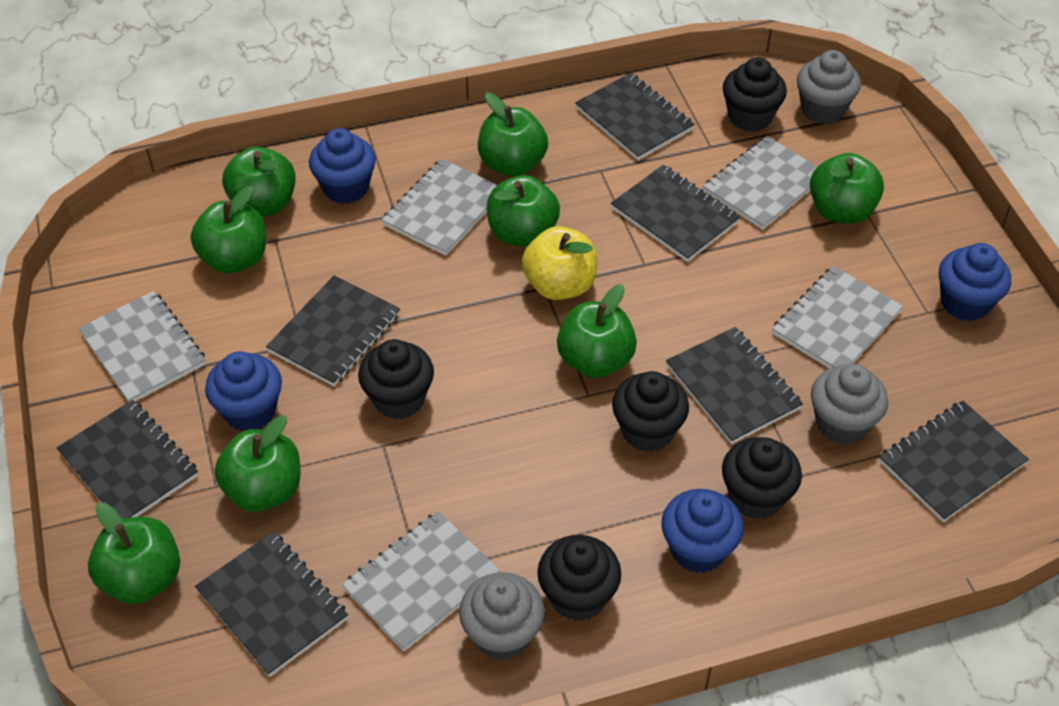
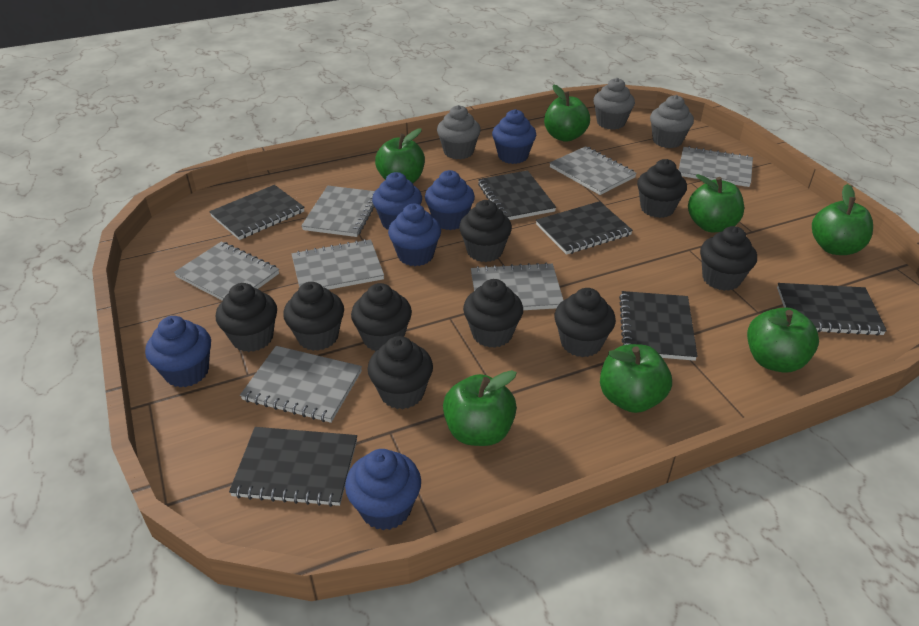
black cupcake: [358,339,434,419] [537,535,621,621] [612,371,689,452] [722,437,802,519] [723,57,787,132] = 5 -> [216,283,277,352] [283,282,344,351] [351,283,412,351] [367,336,433,409] [459,200,512,262] [463,279,523,348] [554,288,616,357] [637,159,687,218] [700,226,757,291] = 9
black notebook: [57,400,198,519] [195,531,348,677] [266,275,400,386] [575,73,695,160] [611,165,740,262] [666,327,803,444] [879,401,1029,522] = 7 -> [209,185,305,240] [229,427,357,507] [478,170,556,220] [536,201,633,255] [619,291,698,361] [777,283,887,336] = 6
blue cupcake: [205,351,282,431] [309,128,376,204] [661,489,743,573] [939,243,1011,321] = 4 -> [145,316,211,387] [345,449,421,530] [372,172,422,230] [388,204,441,266] [425,170,475,230] [492,109,536,164] = 6
green apple: [88,503,180,604] [191,186,266,273] [215,415,301,512] [222,146,296,217] [478,93,548,176] [487,175,560,247] [557,284,637,378] [810,153,884,224] = 8 -> [375,128,425,183] [443,370,517,446] [544,85,590,142] [600,344,672,413] [688,174,744,232] [747,308,819,373] [812,184,873,255] = 7
grey notebook: [78,291,206,402] [342,511,500,651] [382,159,497,256] [703,136,817,230] [772,266,903,368] = 5 -> [174,242,279,301] [240,346,362,423] [292,239,384,290] [301,186,375,237] [471,262,563,310] [550,146,637,195] [679,146,753,187] = 7
yellow apple: [522,226,597,300] = 1 -> none = 0

